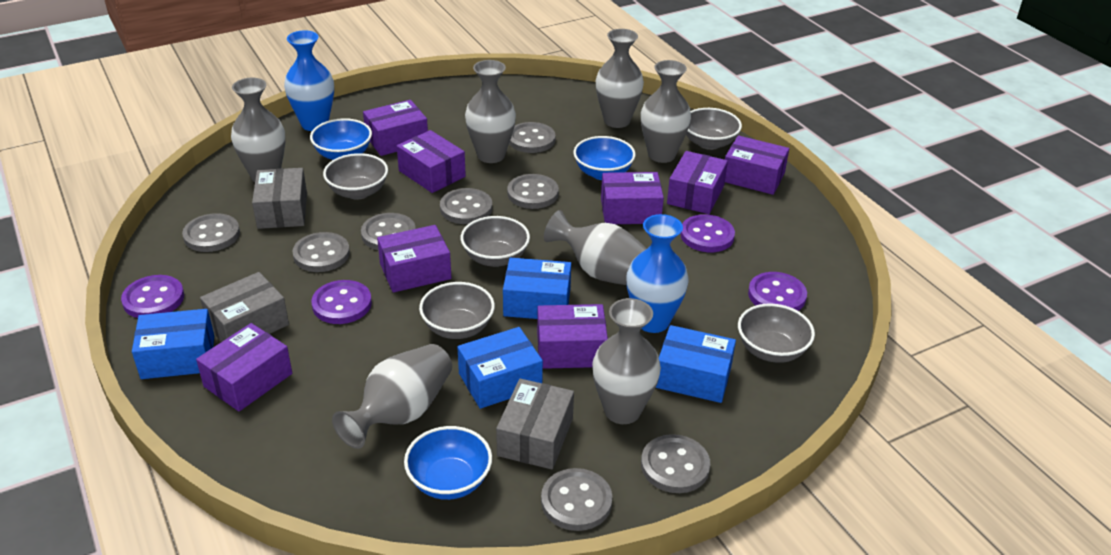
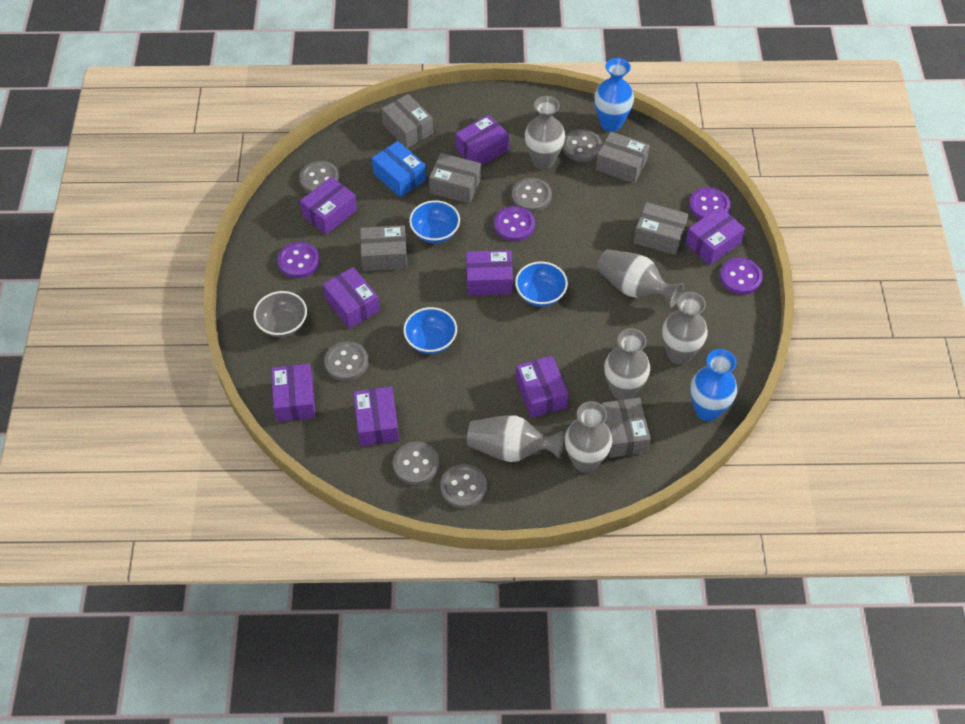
blue box: [132,309,214,379] [457,327,543,409] [503,258,571,319] [655,325,736,403] = 4 -> [372,141,426,197] = 1
grey bowl: [323,153,388,200] [419,282,495,339] [461,216,530,267] [686,108,742,150] [738,303,815,363] = 5 -> [254,291,307,337] = 1
grey box: [200,272,289,342] [252,168,307,229] [496,379,574,469] = 3 -> [360,225,407,271] [381,94,433,148] [429,153,481,204] [596,131,650,184] [602,398,651,458] [634,202,688,255] = 6
grey button: [182,213,240,252] [292,232,350,272] [361,213,416,250] [440,188,492,224] [507,174,559,209] [509,122,555,153] [541,468,613,531] [641,434,710,493] = 8 -> [300,161,340,193] [324,341,369,381] [393,442,439,485] [440,464,487,508] [512,178,552,212] [563,129,602,162] = 6
grey vase: [231,78,285,182] [332,344,452,449] [465,60,516,163] [544,210,647,285] [592,298,661,424] [596,29,644,128] [641,60,691,163] = 7 -> [467,415,564,462] [525,96,565,170] [565,401,612,473] [597,249,684,308] [604,328,650,400] [662,292,708,365] = 6

